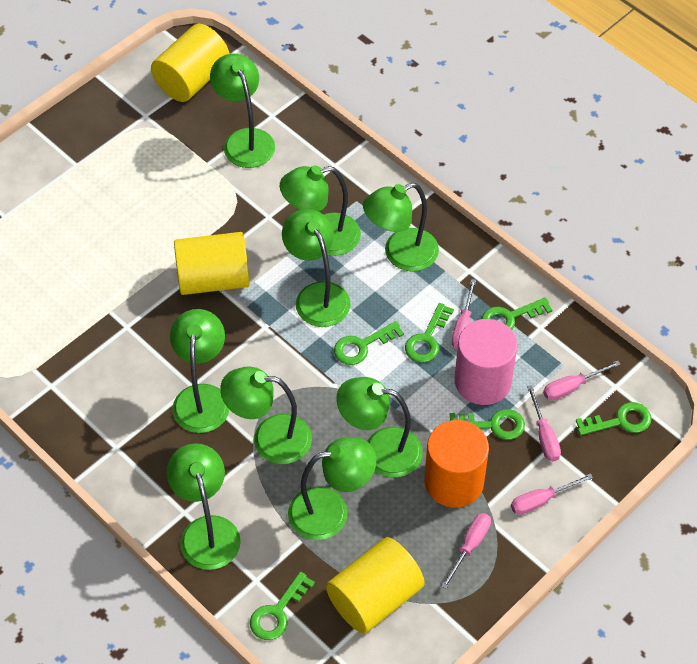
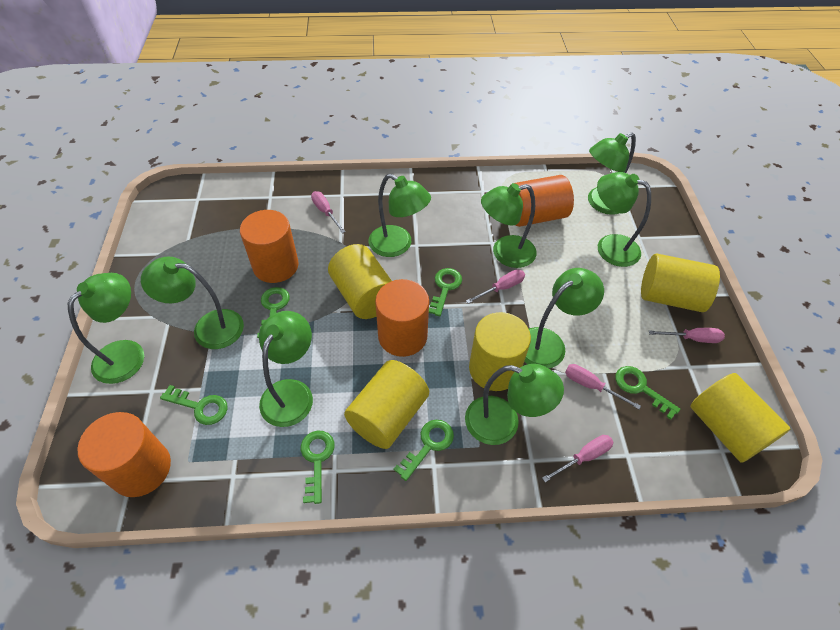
orange cylinder: [424,420,489,508] = 1 -> [77,412,171,497] [240,210,299,283] [375,279,429,357] [515,175,574,227] = 4
pink cylinder: [454,319,518,405] = 1 -> none = 0
yellow cylinder: [151,24,230,102] [174,232,250,295] [326,537,425,634] = 3 -> [328,244,392,319] [344,360,429,449] [469,312,531,391] [641,254,720,312] [690,373,790,463] = 5

